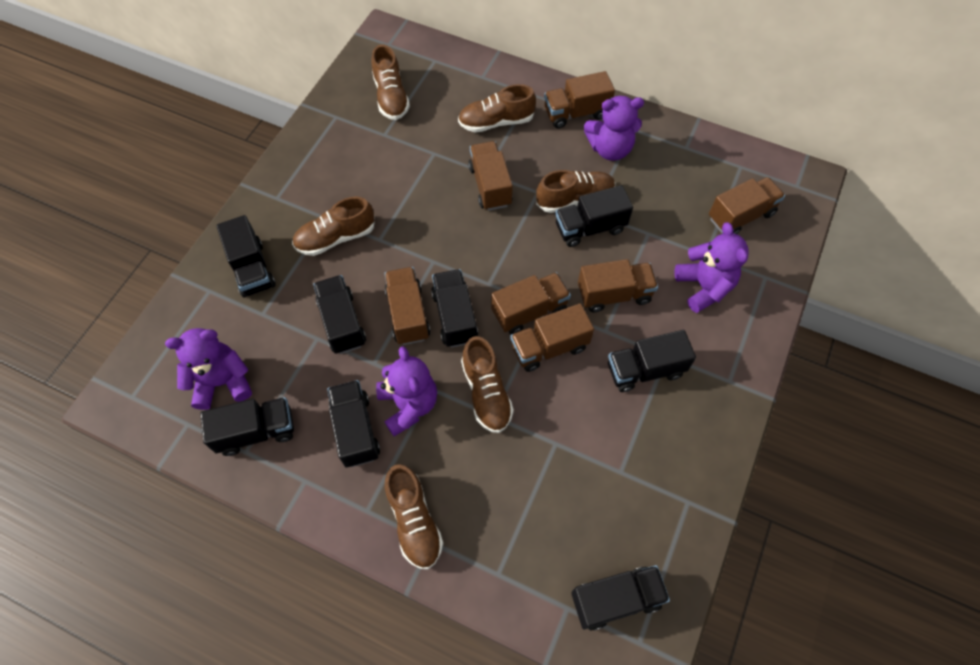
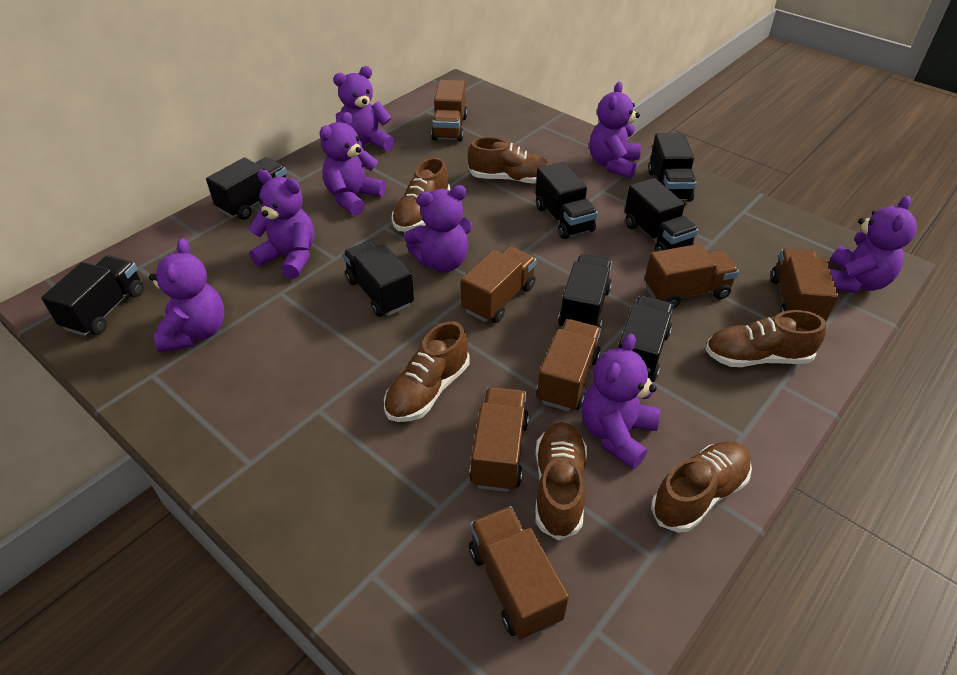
purple teddy bear: [165,328,252,410] [376,346,437,437] [584,96,644,161] [675,222,748,313] = 4 -> [149,238,225,352] [248,170,314,279] [320,112,386,216] [333,66,395,151] [404,185,473,272] [582,333,660,469] [590,82,641,179] [830,196,917,293] = 8

